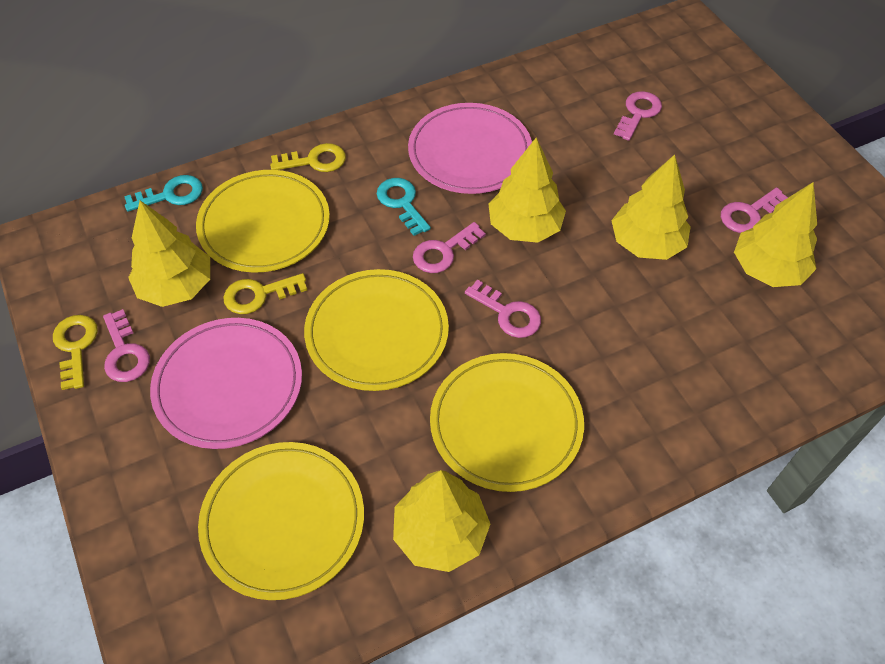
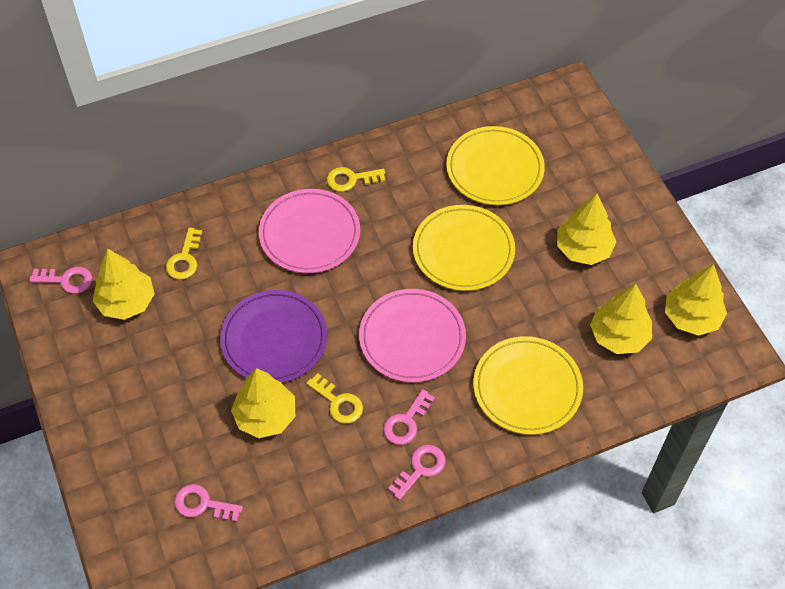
pink key: [103,309,150,382] [413,222,486,273] [465,280,541,338] [614,91,662,141] [721,187,788,233] = 5 -> [29,267,92,294] [174,484,243,522] [383,389,435,445] [388,445,446,500] = 4
purple plate: none = 0 -> [220,290,327,383] = 1
turquoise key: [124,175,203,212] [377,178,431,236] = 2 -> none = 0
yellow plate: [196,170,330,273] [198,442,364,600] [304,269,449,391] [430,353,584,492] = 4 -> [413,205,515,291] [446,126,545,205] [473,336,583,435] = 3

